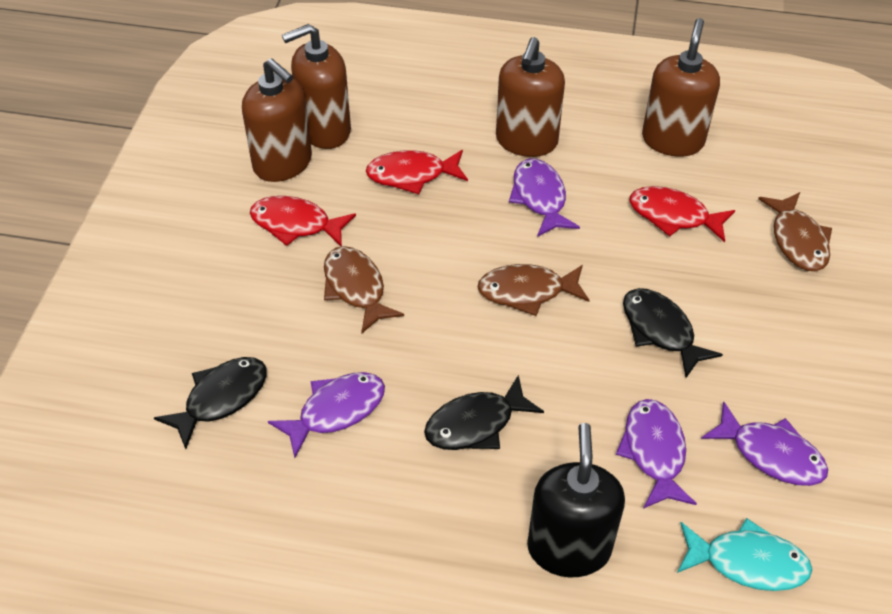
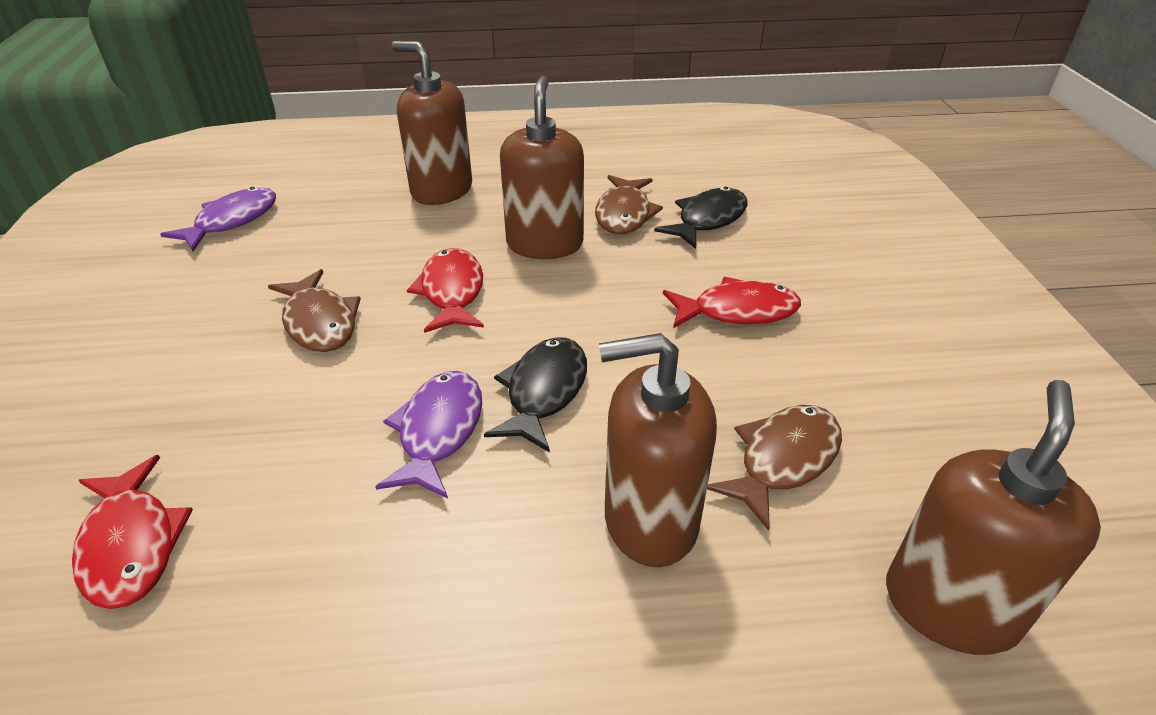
black fish: [154,357,267,449] [424,375,544,450] [623,288,723,378] = 3 -> [484,337,587,453] [654,186,747,249] = 2
black soap dispenser: [527,423,625,578] = 1 -> none = 0
purple fish: [268,372,385,458] [509,159,580,237] [616,399,697,509] [701,401,828,486] = 4 -> [160,187,276,252] [375,371,482,499] = 2
turquoise fish: [677,518,812,591] = 1 -> none = 0

